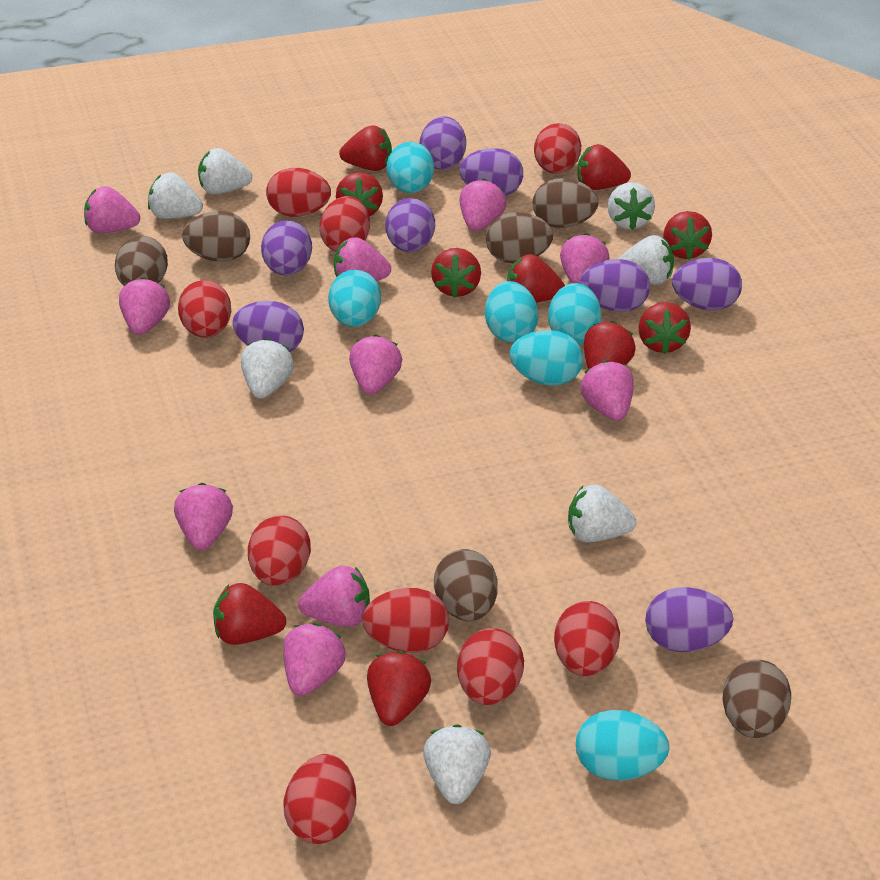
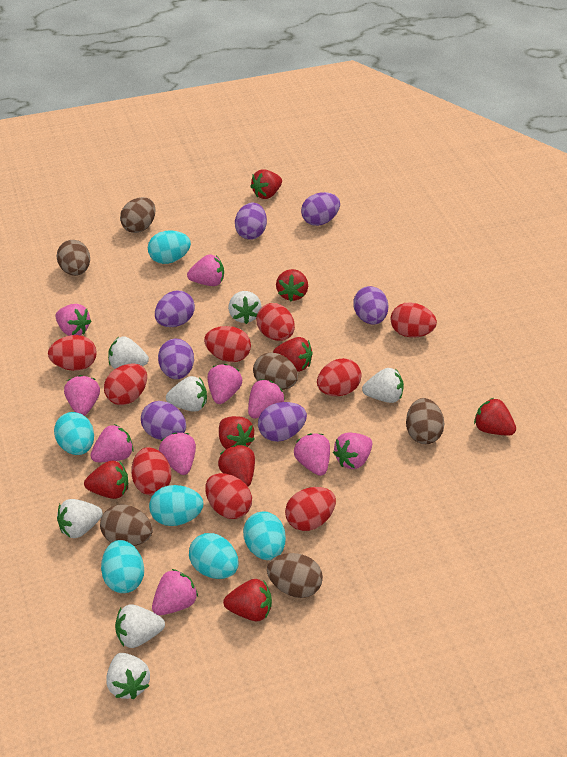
purple egg: [232,301,304,352] [261,220,312,275] [385,198,435,252] [419,116,466,170] [459,148,523,196] [580,259,650,312] [645,587,734,652] [672,258,742,311] = 8 -> [141,401,186,440] [155,291,195,327] [158,339,194,379] [235,203,267,240] [258,402,307,442] [301,192,340,226] [354,286,388,324] = 7
red strawberry: [213,583,286,645] [336,172,383,217] [339,125,392,171] [367,651,431,726] [431,248,481,298] [507,254,565,303] [577,144,631,190] [584,321,635,369] [638,302,691,354] [663,211,712,260] = 10 -> [84,461,128,499] [218,445,255,486] [219,416,255,449] [223,579,272,621] [250,169,282,199] [273,337,313,372] [276,269,308,302] [474,398,516,435] = 8

